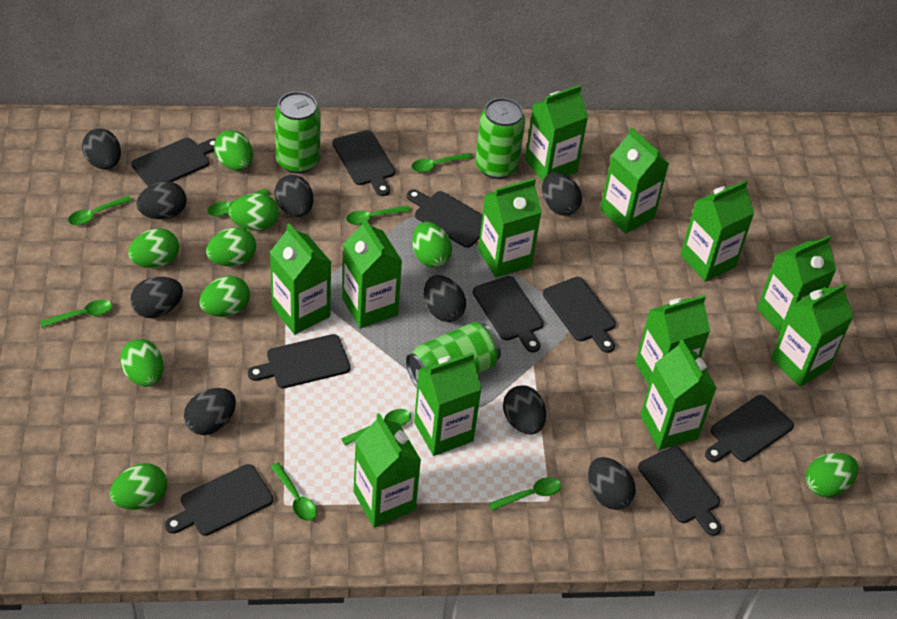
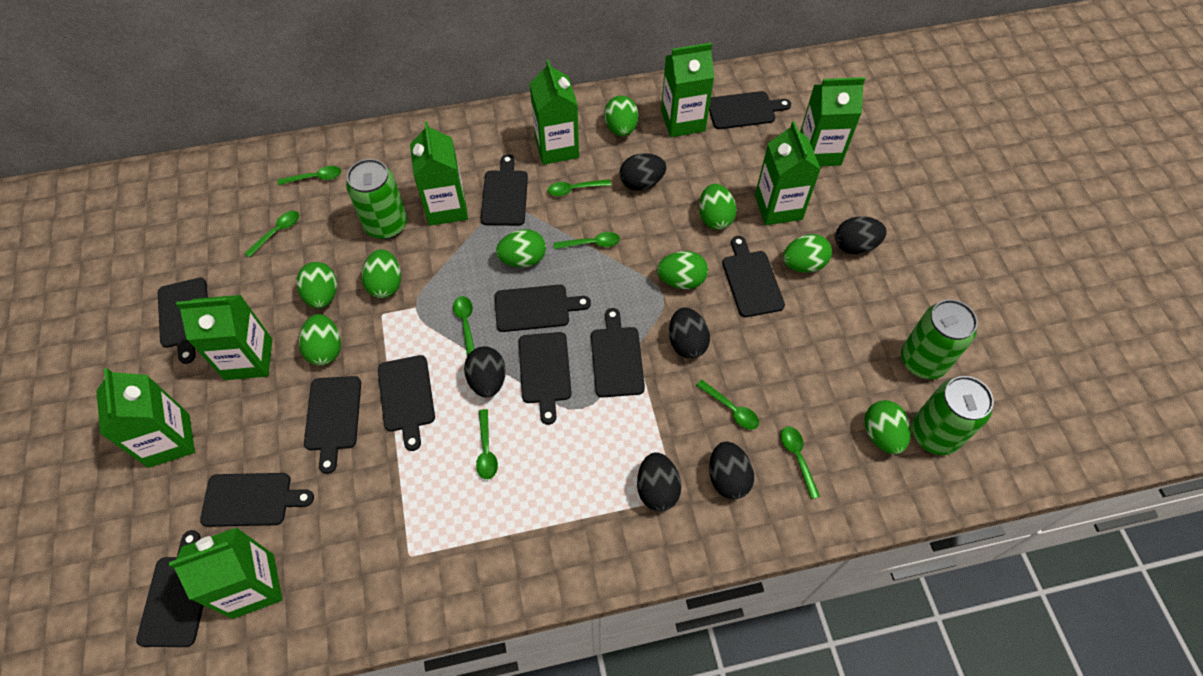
black cutting board: [131,138,216,187] [165,464,273,536] [248,334,351,388] [332,130,395,196] [407,189,482,248] [472,276,544,353] [543,277,616,353] [638,446,721,536] [705,395,794,462] = 9 -> [136,530,203,647] [158,278,208,364] [200,473,314,527] [304,376,361,474] [378,355,435,451] [480,154,528,226] [495,285,591,332] [519,332,572,425] [591,308,645,397] [709,91,791,129] [722,236,785,317] = 11
black egg: [82,128,121,170] [130,277,183,318] [136,181,186,220] [184,388,236,435] [274,175,313,217] [424,275,466,322] [503,386,546,434] [542,172,582,216] [588,457,636,510] = 9 -> [464,346,506,397] [619,153,666,190] [637,452,681,511] [669,307,710,359] [709,441,754,499] [835,216,887,254] = 6
green carton: [270,223,331,334] [342,218,402,328] [354,413,421,528] [414,352,482,456] [478,178,542,278] [525,85,588,181] [600,128,669,234] [635,295,710,385] [640,339,717,450] [680,180,754,282] [757,236,837,334] [771,283,853,387] = 12 -> [96,368,195,468] [169,527,282,619] [176,295,272,380] [410,121,468,226] [529,60,579,165] [661,43,714,137] [755,121,821,225] [800,77,865,166] = 8

